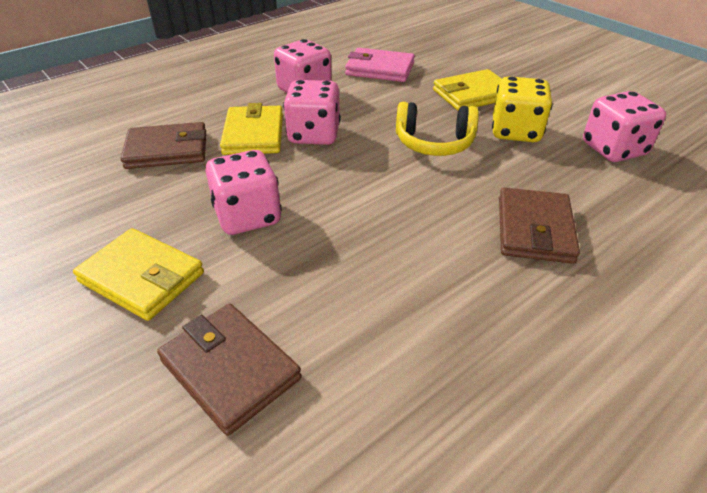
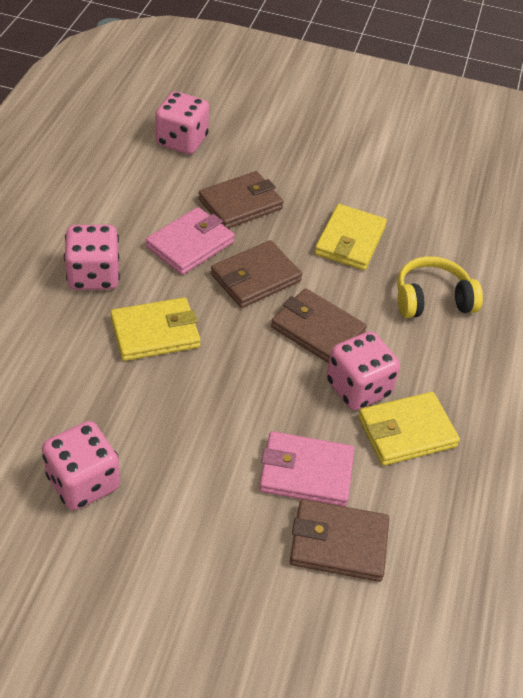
brown wallet: [121,122,206,169] [157,303,301,436] [499,188,580,264] = 3 -> [198,171,284,229] [211,240,302,308] [271,288,367,363] [290,499,389,582] = 4
pink wallet: [345,48,415,82] = 1 -> [146,207,235,275] [259,431,354,507] = 2
yellow dice: [492,76,553,142] = 1 -> none = 0

